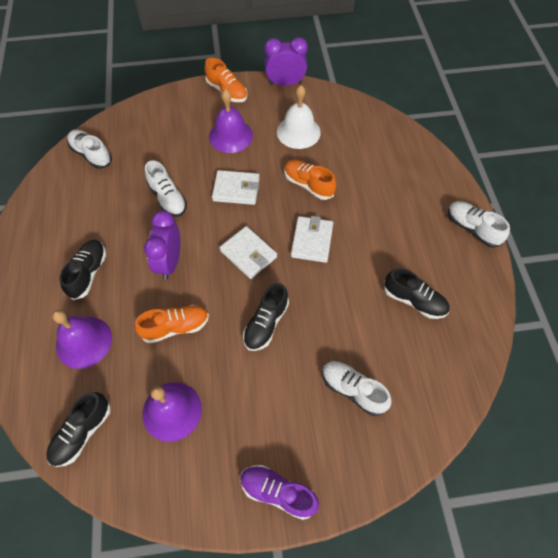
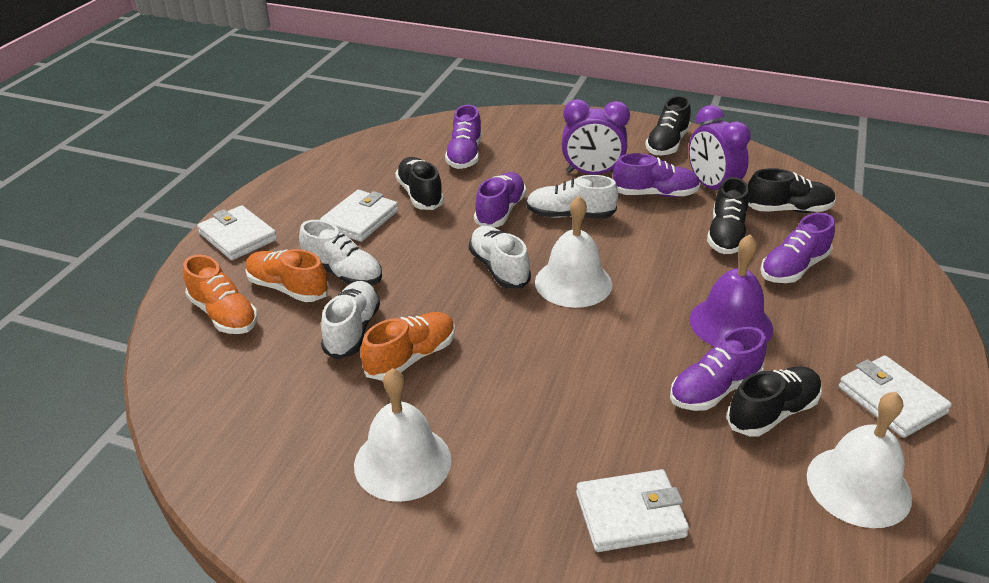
black shoe: [46,392,111,467] [59,240,106,300] [243,283,289,351] [384,268,450,319] = 4 -> [395,157,444,210] [645,96,691,155] [707,177,749,254] [726,366,822,436] [748,168,836,213] = 5
purple bell: [52,310,112,369] [143,382,202,442] [209,89,253,153] = 3 -> [689,234,773,347] = 1
purple shoe: [240,465,319,520] = 1 -> [445,105,482,169] [474,172,526,227] [613,153,701,197] [670,327,767,411] [761,212,835,283] = 5
white bell: [277,85,321,149] = 1 -> [354,368,451,502] [535,196,612,308] [807,392,912,528] = 3
white wallet: [212,170,260,205] [220,226,277,279] [291,216,333,263] = 3 -> [197,205,277,260] [320,190,398,242] [576,469,689,552] [839,355,952,438] = 4

